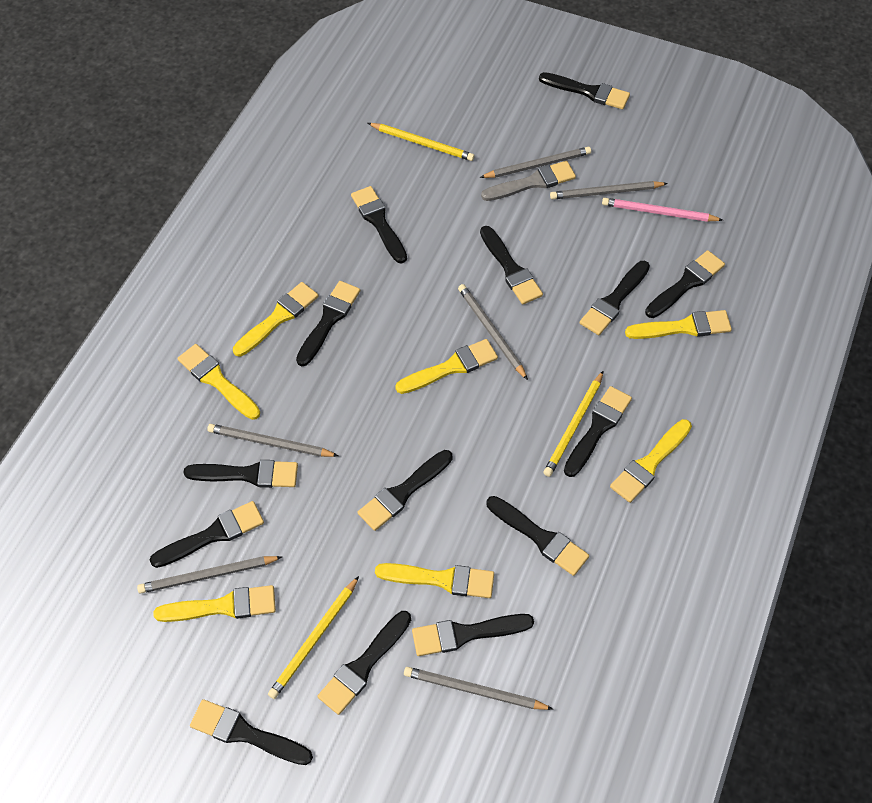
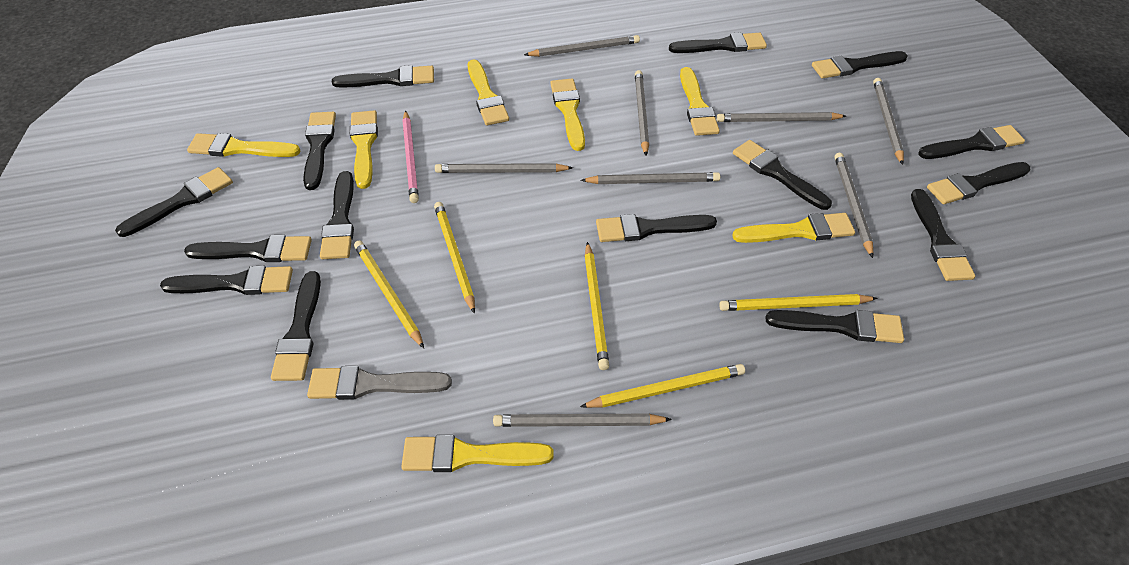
black brush: [150,501,264,568] [183,460,298,488] [190,699,313,765] [296,281,360,366] [317,611,411,715] [351,186,407,264] [358,450,452,531] [412,614,534,656] [480,226,543,304] [487,496,589,576] [539,72,630,109] [564,386,632,477] [580,261,650,335] [645,250,725,318] = 14 -> [115,167,233,237] [160,266,293,295] [184,235,312,262] [271,271,321,381] [303,112,336,190] [320,171,354,259] [332,65,434,88] [596,214,717,242] [669,32,767,53] [733,140,832,210] [766,310,904,343] [812,51,908,79] [911,189,975,281] [918,125,1025,159] [927,162,1030,205] = 15
grey pencil: [137,556,282,594] [207,424,338,457] [404,667,553,710] [458,284,528,380] [480,147,591,178] [550,181,668,200] = 6 -> [435,163,573,173] [493,414,672,427] [524,35,640,57] [581,172,720,184] [635,70,649,156] [717,112,846,122] [835,153,873,258] [873,78,904,165] = 8
yellow pencil: [268,576,359,699] [368,123,475,161] [543,371,603,477] = 3 -> [354,240,424,348] [434,202,475,314] [580,364,745,408] [585,242,609,370] [719,294,878,311] = 5

